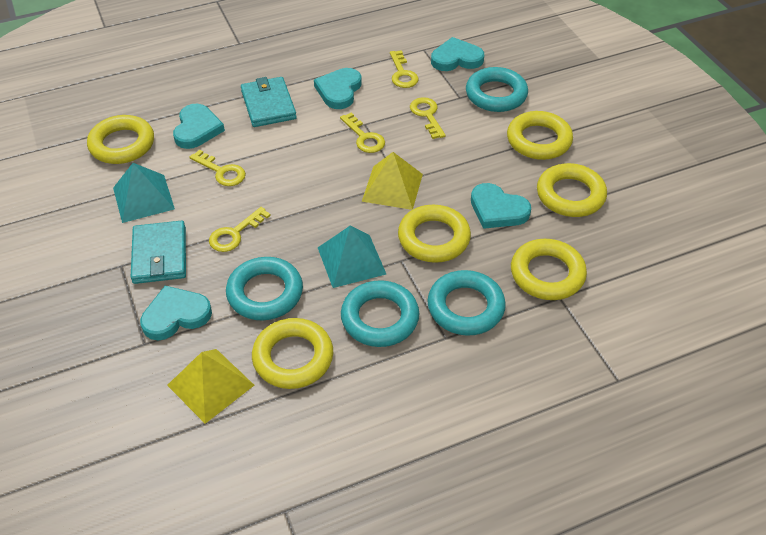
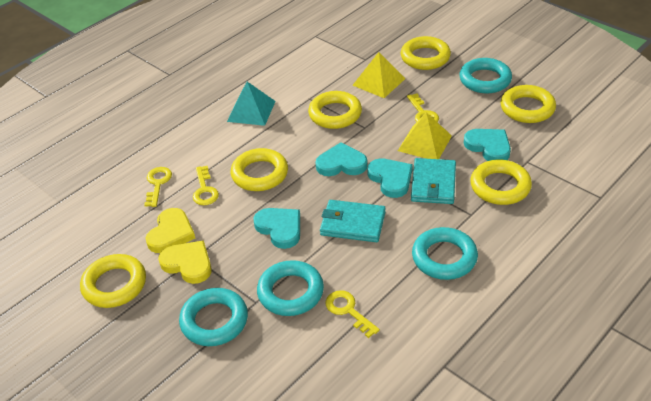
turquoise heart: [140,286,212,341] [173,104,225,149] [314,68,362,109] [431,37,484,71] [471,183,531,229] = 5 -> [253,208,300,249] [315,142,368,176] [367,158,413,198] [464,129,511,161] = 4
turquoise pyramid: [113,163,175,223] [318,226,386,288] = 2 -> [227,82,276,126] = 1
yellow heart: none = 0 -> [145,208,195,253] [158,240,212,284] = 2
yellow key: [190,150,246,186] [209,207,271,252] [340,112,385,153] [390,50,419,88] [410,97,446,139] = 5 -> [144,167,172,207] [193,165,219,205] [325,290,380,338] [407,93,439,122] = 4

